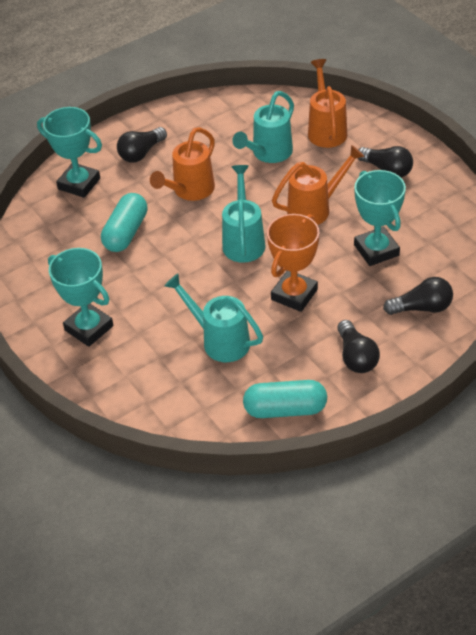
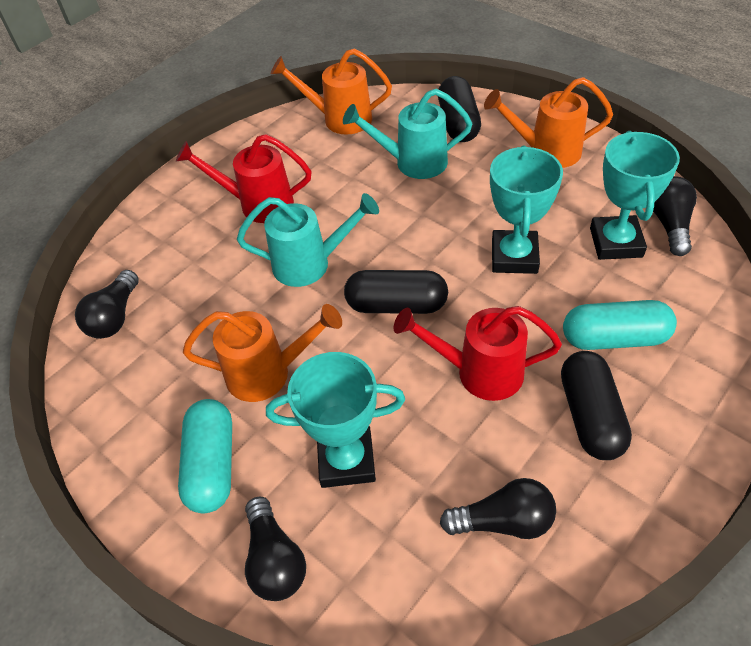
black capsule: none = 0 -> [344,270,448,314] [438,76,481,142] [561,351,632,460] = 3
orange trophy: [267,214,319,312] = 1 -> none = 0
red watering can: none = 0 -> [176,134,312,223] [394,306,562,401] = 2
turquoise watering can: [164,273,263,362] [222,165,265,263] [232,91,294,163] = 3 -> [237,193,379,287] [343,89,472,179] = 2

